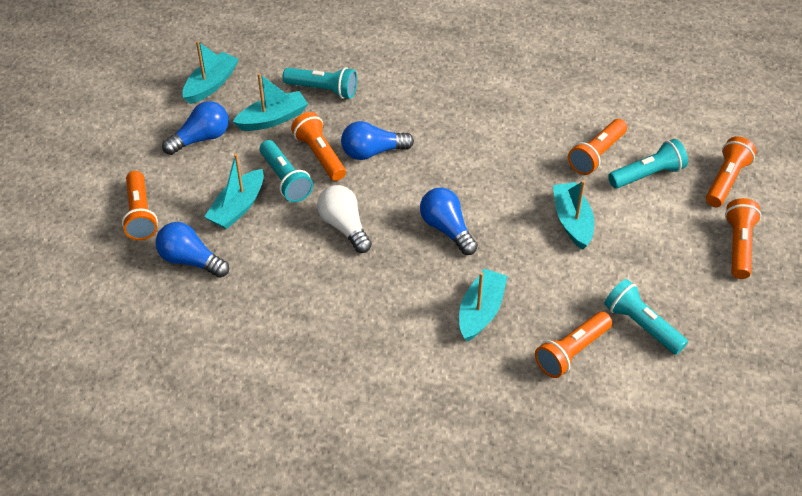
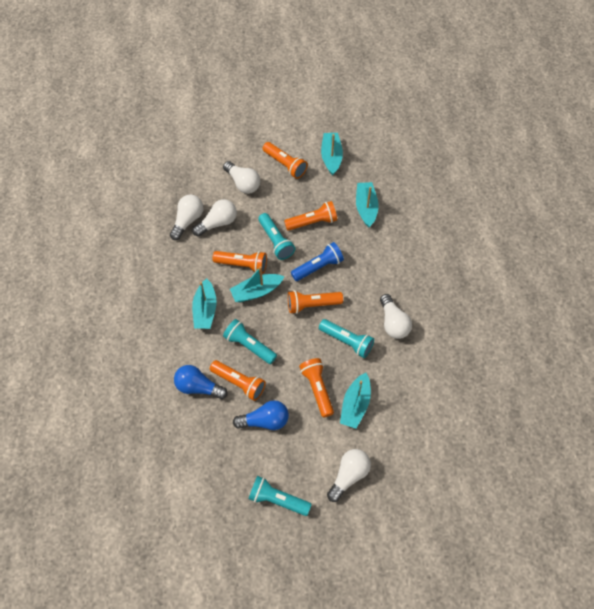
blue flashlight: none = 0 -> [291,242,344,281] = 1
blue light bulb: [155,222,229,278] [162,101,229,155] [341,121,414,160] [420,188,478,255] = 4 -> [174,365,228,399] [233,400,289,430] = 2
white light bulb: [317,185,372,253] = 1 -> [170,195,204,240] [192,199,237,237] [223,161,260,194] [327,449,371,502] [380,294,412,339] = 5

